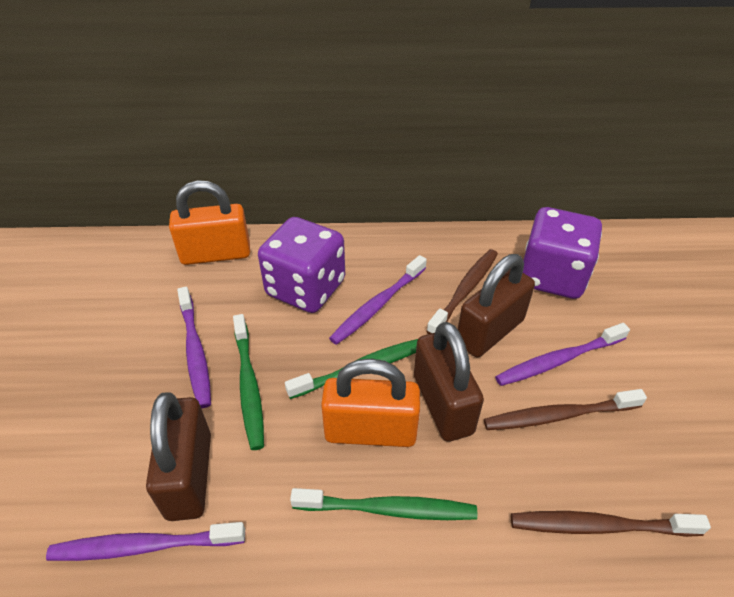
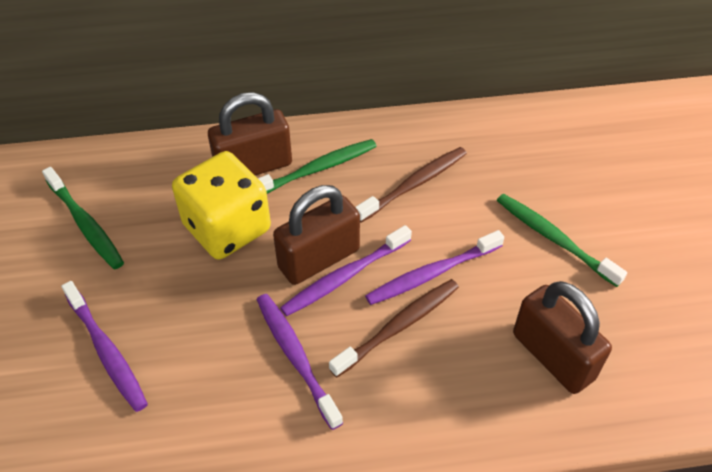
brown toothbrush: [427,249,498,334] [484,389,647,430] [511,511,711,537] = 3 -> [329,279,459,378] [355,147,467,223] = 2
orange padlock: [169,180,250,265] [321,359,420,447] = 2 -> none = 0
purple dice: [258,217,345,313] [523,207,602,299] = 2 -> none = 0
yellow dice: none = 0 -> [172,151,271,260] = 1

